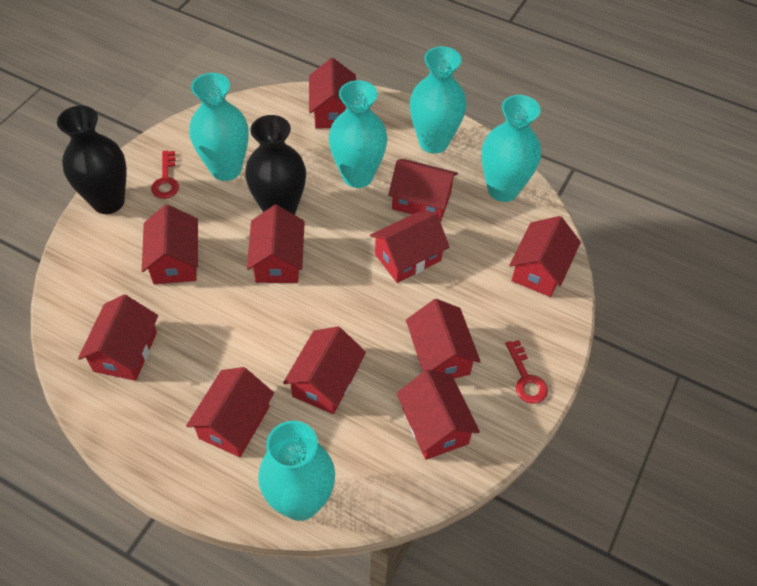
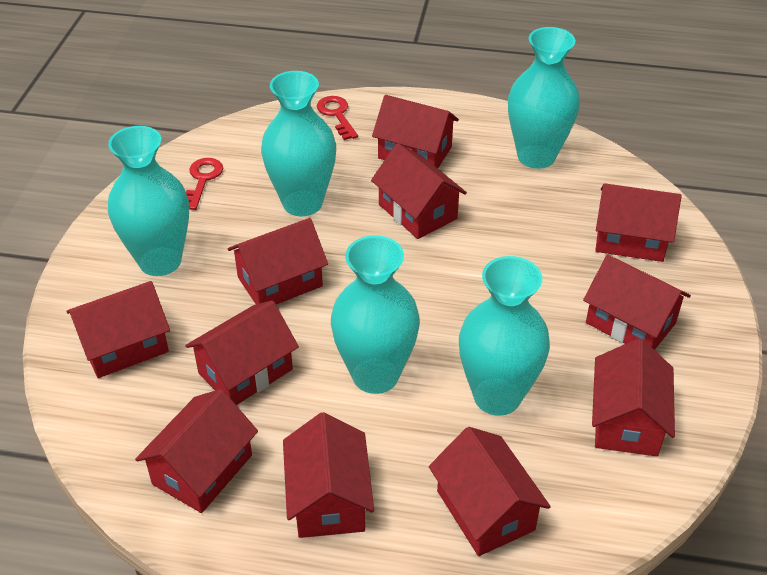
black vase: [57,106,127,214] [245,115,306,215] = 2 -> none = 0

